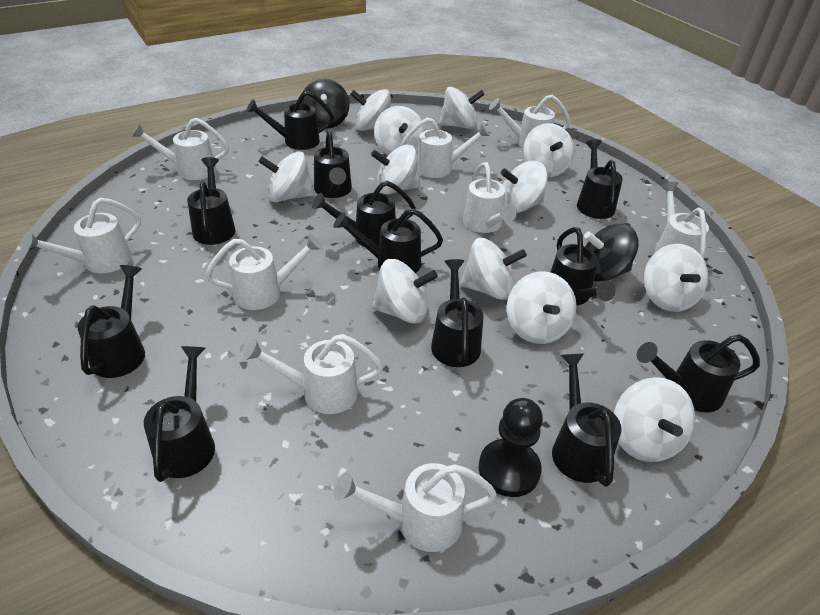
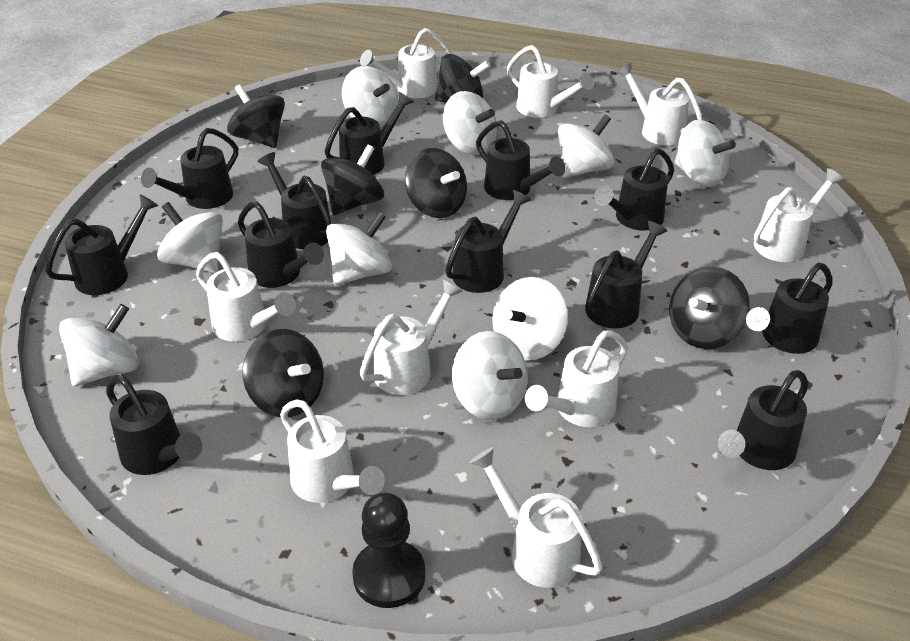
black spinning top: [301,79,350,129] [584,224,639,282] = 2 -> [227,84,285,148] [242,329,324,417] [321,144,384,215] [405,148,467,218] [435,54,490,103] [669,267,750,349] = 6
white spinning top: [258,151,315,202] [350,89,391,131] [371,145,421,195] [372,259,438,324] [374,106,425,155] [439,87,485,129] [460,238,527,300] [501,161,548,213] [507,271,577,344] [523,123,574,177] [614,377,695,462] [644,244,709,312] = 12 -> [59,304,139,386] [157,202,223,273] [326,212,392,285] [342,66,398,127] [443,91,497,155] [452,331,527,420] [492,277,568,361] [558,115,615,178] [675,120,736,187] = 9

